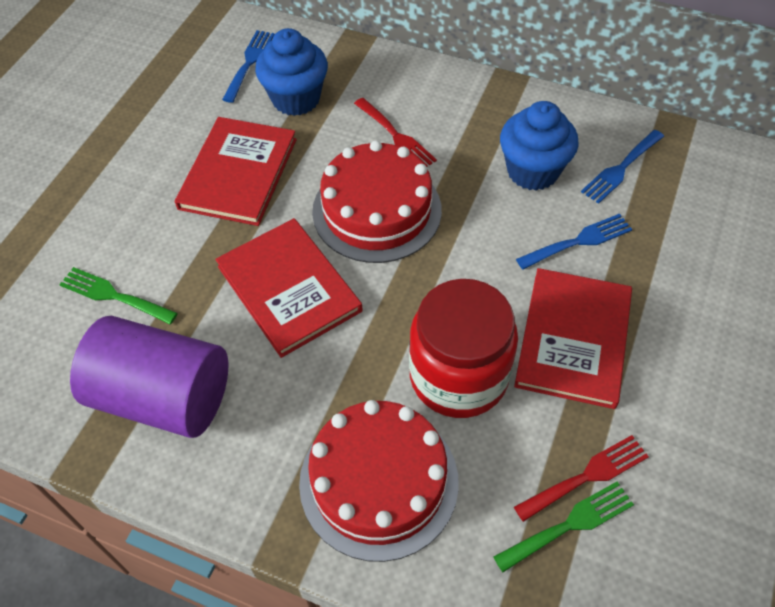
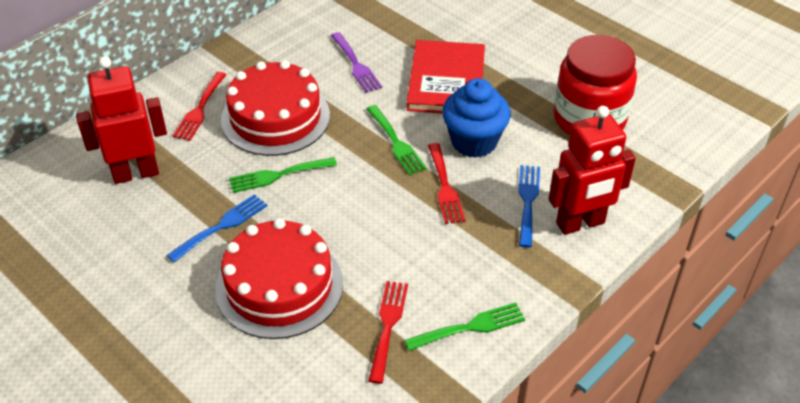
blue cupcake: [255,28,328,116] [500,101,579,191] = 2 -> [442,78,511,158] = 1
blue fork: [222,30,275,103] [516,214,632,270] [581,130,664,204] = 3 -> [167,194,267,262] [518,165,540,248] = 2
green fork: [59,267,178,325] [494,481,634,572] = 2 -> [229,157,337,193] [367,105,427,176] [404,303,525,351] = 3
purple cylinder: [70,316,228,438] = 1 -> none = 0
purple fork: none = 0 -> [331,32,382,93] = 1
red book: [175,117,297,226] [215,218,362,358] [514,268,632,409] = 3 -> [407,40,485,113] = 1
red fork: [354,98,437,167] [514,435,649,522] = 2 -> [173,72,227,141] [368,281,408,384] [428,143,465,224] = 3
red robot: none = 0 -> [76,57,167,184] [549,106,636,235] = 2

